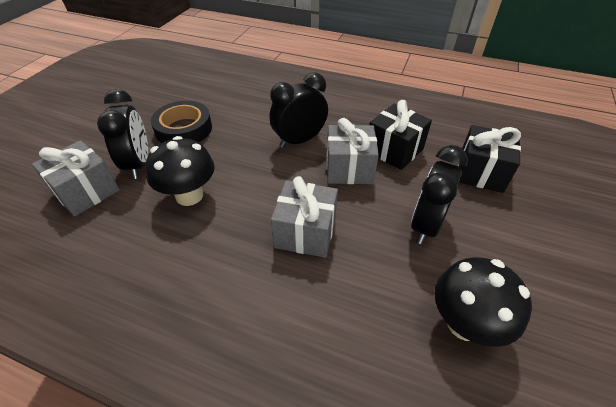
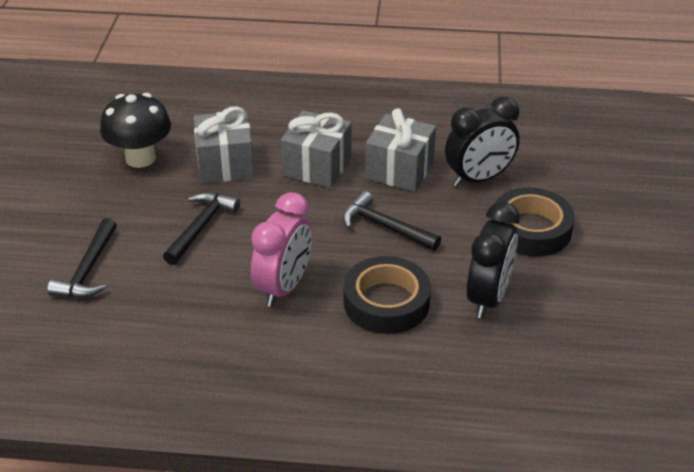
black clock: [97,89,148,179] [270,72,328,148] [411,145,468,244] = 3 -> [445,97,520,187] [466,202,520,318] = 2
black gift: [369,100,432,170] [458,125,521,193] = 2 -> none = 0
black hammer: none = 0 -> [47,218,117,298] [163,192,240,265] [342,191,441,251] = 3
black mushroom: [145,136,215,206] [434,257,532,347] = 2 -> [100,93,171,168] = 1
black tape: [151,101,212,143] = 1 -> [344,256,431,334] [492,187,575,257] = 2
pink clock: none = 0 -> [251,192,312,307] = 1

